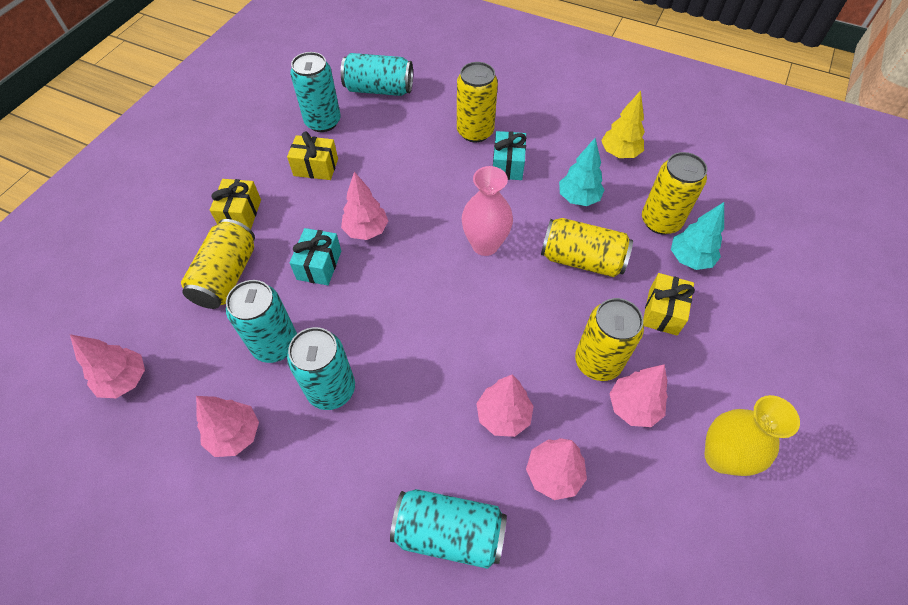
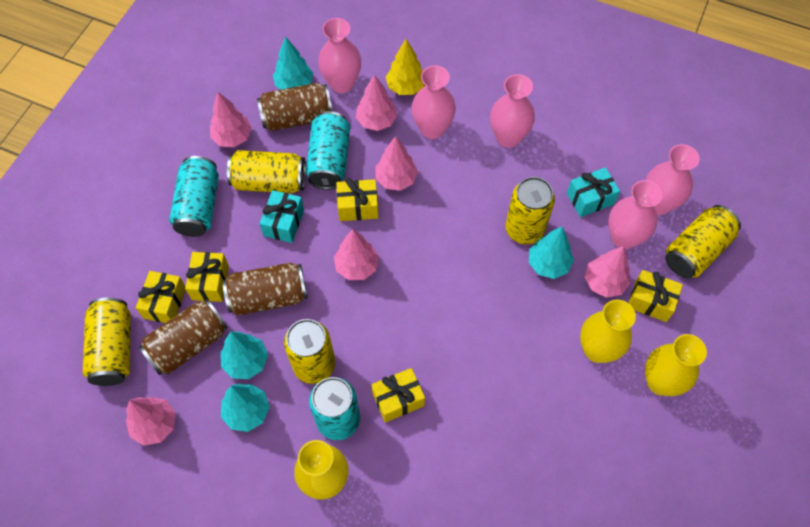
brown can: none = 0 -> [139,299,228,375] [223,263,308,316] [257,83,333,131] = 3
pink vase: [462,166,513,256] = 1 -> [318,18,361,93] [412,65,456,139] [490,74,535,148] [608,180,662,249] [646,144,700,215] = 5
turquoise can: [226,280,297,363] [287,327,355,410] [290,52,341,132] [341,53,413,96] [390,489,507,569] = 5 -> [169,156,219,237] [306,111,350,190] [309,377,360,440] = 3
turquoise tree: [559,138,605,206] [671,202,724,270] = 2 -> [221,331,268,379] [221,383,270,432] [273,36,313,90] [529,227,574,279] = 4
yellow gift: [210,179,261,230] [287,131,338,180] [643,273,695,336] = 3 -> [136,271,186,323] [185,252,229,302] [336,178,379,221] [371,368,425,423] [629,270,683,322] = 5
yellow vase: [704,395,800,476] = 1 -> [294,440,349,500] [580,300,636,363] [645,334,707,396] = 3

